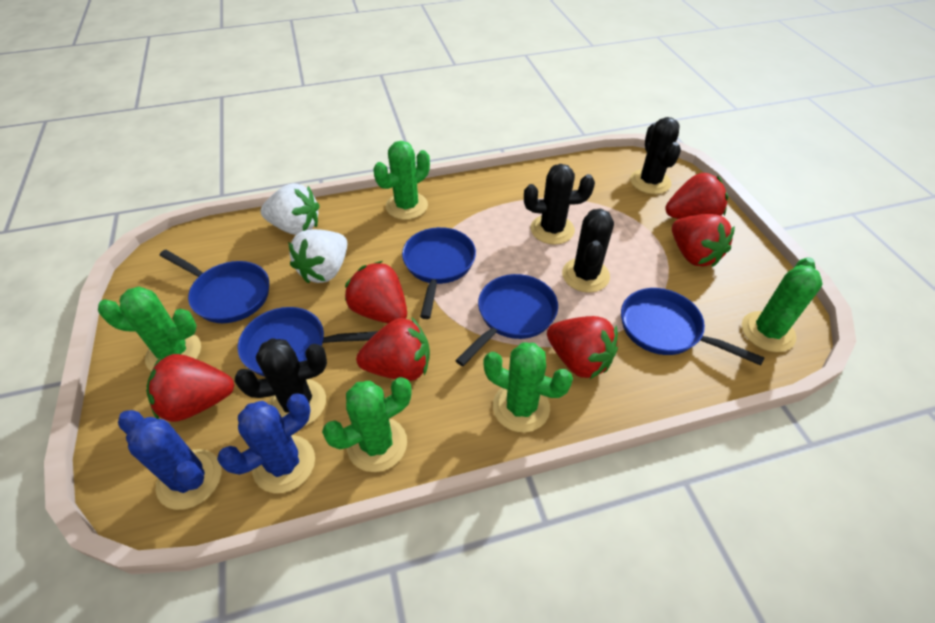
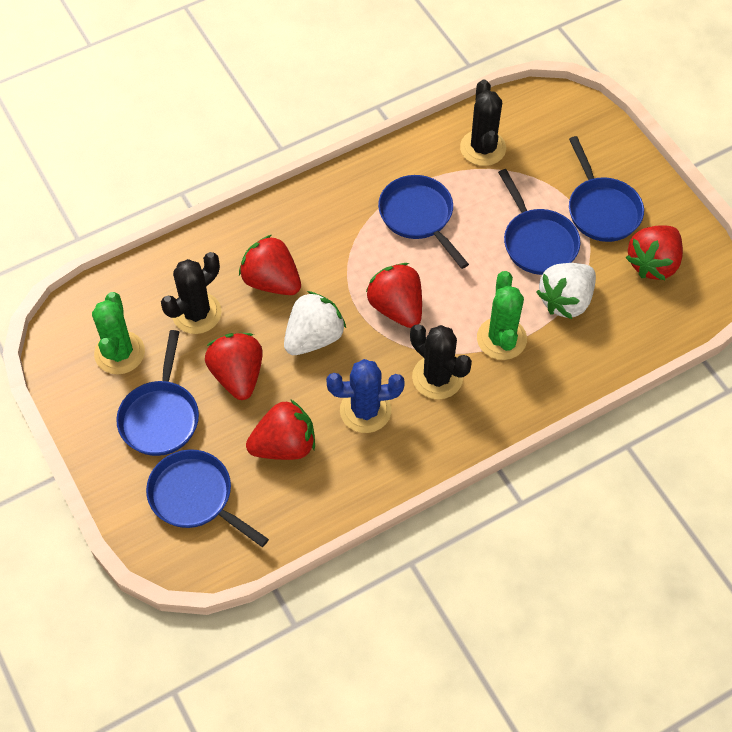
black cactus: [235,338,327,426] [524,164,595,245] [562,209,614,293] [630,117,681,194] = 4 -> [161,252,222,334] [410,324,472,399] [460,79,506,166] = 3
blue cactus: [118,410,221,510] [217,393,315,493] = 2 -> [326,359,405,433] = 1
green cactus: [98,286,201,372] [322,377,412,472] [373,141,430,220] [483,342,573,433] [742,257,822,352] = 5 -> [92,292,145,374] [477,271,527,360] = 2
red strawberry: [146,354,234,422] [345,261,407,323] [356,318,430,381] [547,316,618,379] [665,173,728,219] [672,214,735,267] = 6 -> [205,333,263,400] [239,235,301,295] [246,399,315,460] [366,263,422,328] [626,225,683,280] = 5

